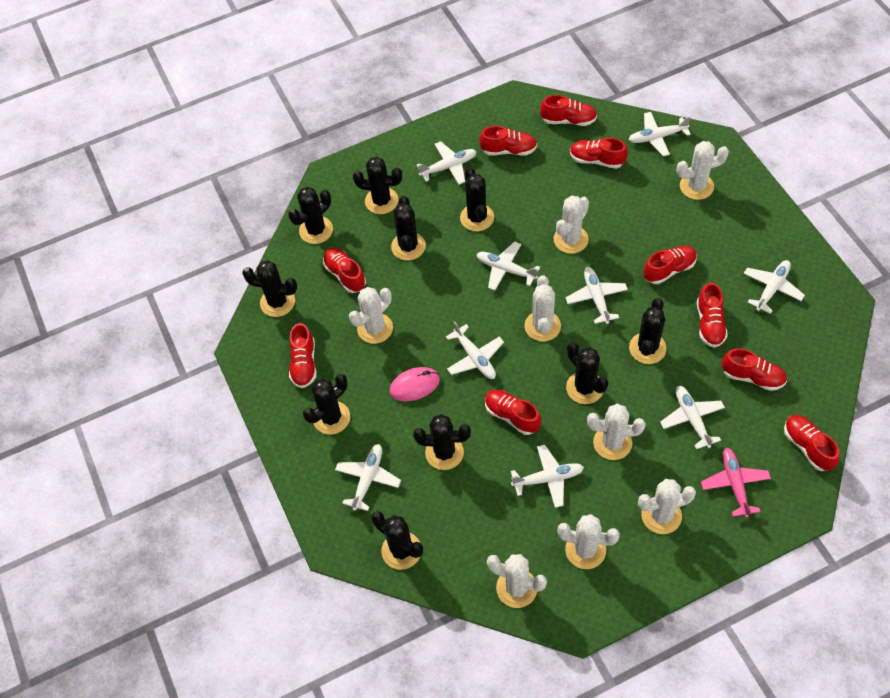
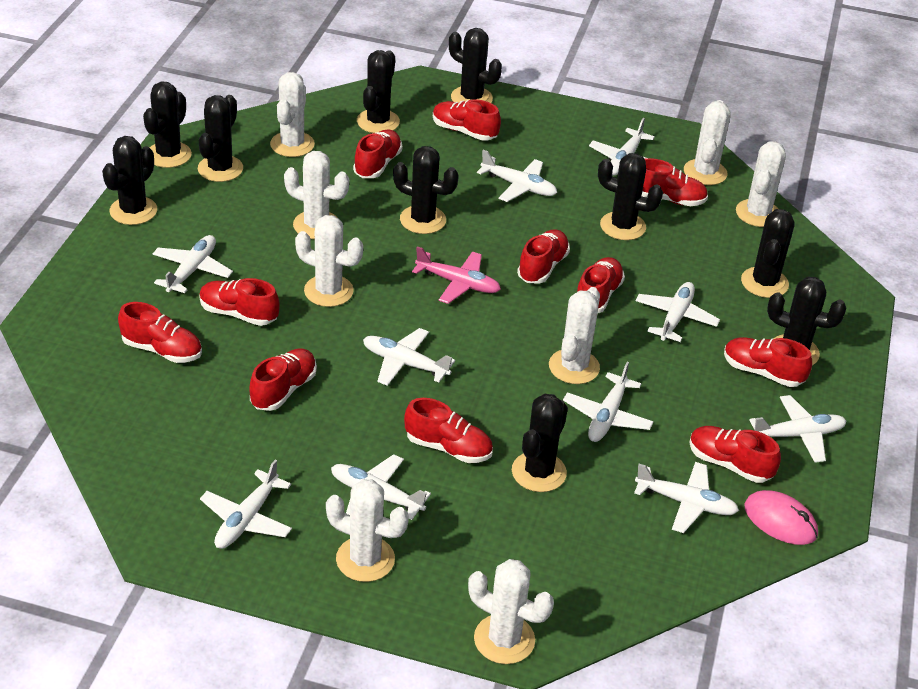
red shoe: [289,323,317,388] [323,248,366,293] [479,126,537,156] [485,390,541,435] [540,95,597,126] [570,138,628,169] [644,246,697,284] [697,282,728,348] [722,348,787,391] [784,415,840,471] = 10 -> [118,302,202,363] [199,278,280,326] [249,348,317,411] [353,130,402,178] [404,398,493,463] [433,99,501,141] [517,229,570,284] [577,257,625,313] [642,158,708,206] [689,426,781,483] [724,337,812,387] = 11
white plane: [335,444,401,511] [417,141,477,184] [446,321,504,379] [477,241,540,291] [511,445,584,508] [565,267,628,324] [628,112,691,156] [660,386,725,449] [744,260,805,314] = 9 -> [152,235,233,293] [200,460,292,549] [331,454,431,520] [363,328,455,386] [477,150,557,202] [563,362,654,442] [589,118,655,176] [634,462,739,533] [635,282,720,342] [749,395,847,463] = 10

